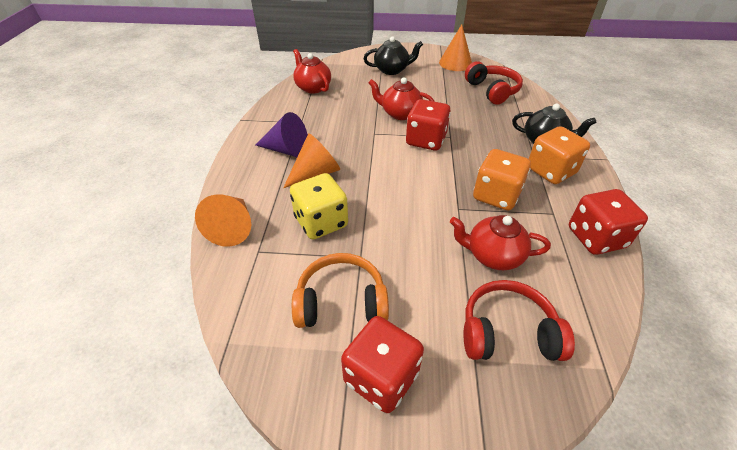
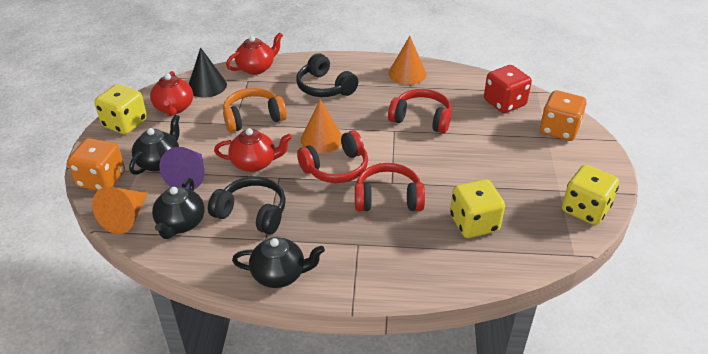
black cone: none = 0 -> [189,47,227,98] = 1
black headphones: none = 0 -> [208,177,286,235] [296,53,358,97] = 2
black teapot: [363,36,423,75] [512,104,596,144] = 2 -> [129,115,180,175] [152,178,204,239] [232,237,325,288] = 3
red dice: [341,316,424,413] [406,99,451,151] [569,189,648,255] = 3 -> [484,65,532,113] = 1
red headphones: [463,280,575,361] [465,61,523,105] = 2 -> [297,130,368,183] [355,163,425,211] [388,89,452,133] = 3
yellow dice: [290,173,348,239] = 1 -> [94,84,147,134] [450,179,505,238] [562,165,619,225] = 3

